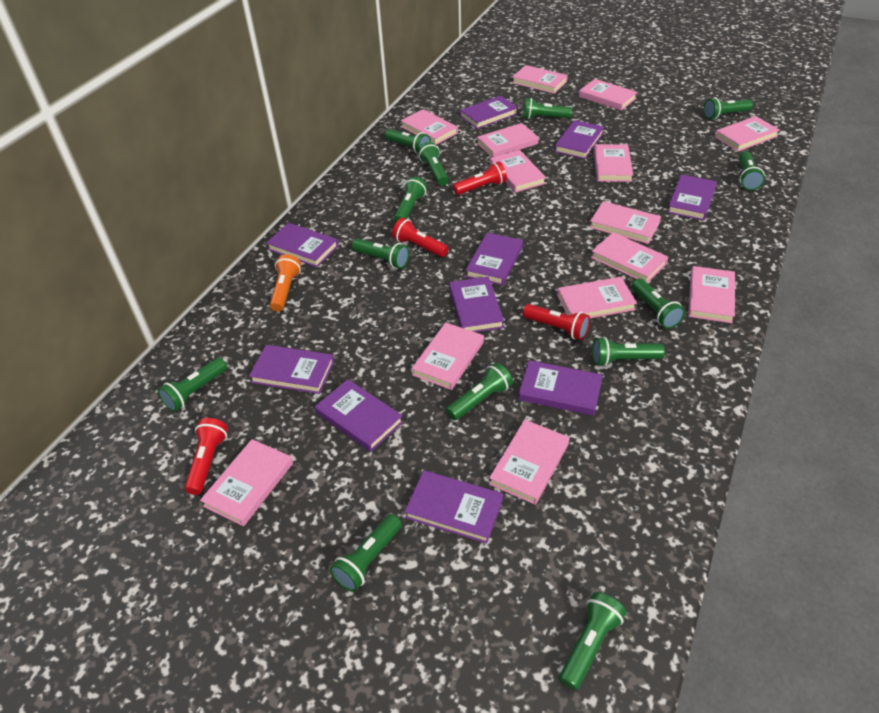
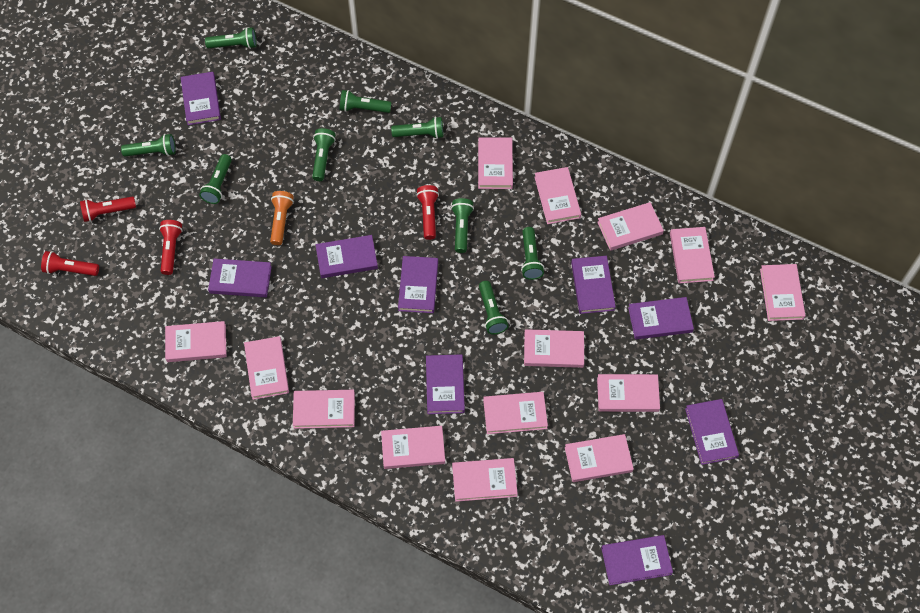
green flashlight: [158,358,227,412] [330,514,402,592] [352,239,409,269] [385,129,431,154] [394,177,427,222] [418,142,448,186] [446,362,513,420] [523,98,572,119] [559,592,626,690] [592,337,665,366] [632,278,685,329] [703,98,753,120] [739,151,765,191] = 13 -> [121,134,176,157] [199,154,232,204] [205,27,257,49] [312,128,336,181] [340,90,392,113] [391,116,443,139] [451,198,474,253] [479,281,508,335] [521,227,544,280] = 9
purple book: [249,345,334,394] [266,223,339,267] [315,379,403,452] [404,470,503,544] [449,276,504,332] [460,96,518,129] [466,233,523,285] [518,360,603,416] [554,120,604,159] [667,174,717,220] = 10 -> [181,72,221,125] [208,259,272,297] [315,235,378,278] [398,256,438,313] [426,354,465,414] [571,256,616,314] [601,535,673,585] [628,297,694,339] [685,399,739,465] = 9

